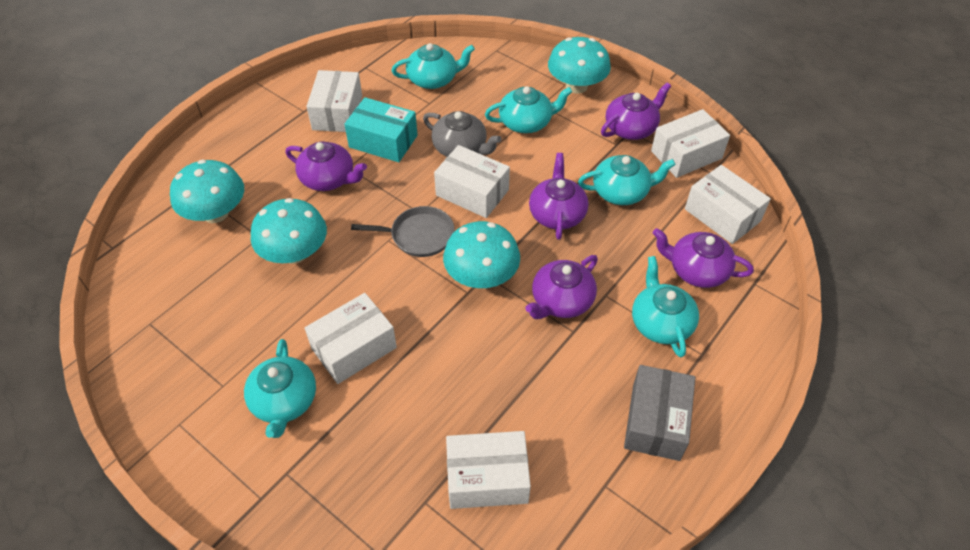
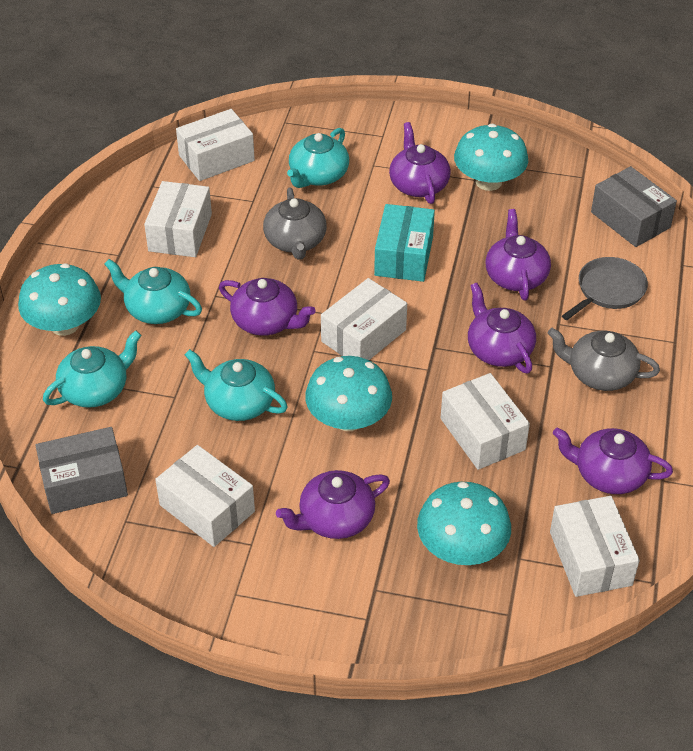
grey box: [624,365,695,461] = 1 -> [35,427,128,514] [591,166,677,247] = 2
grey teapot: [423,111,501,157] = 1 -> [263,187,327,260] [547,328,660,391] = 2
purple teapot: [285,141,367,191] [525,255,598,319] [529,153,589,240] [601,82,671,140] [653,228,754,288] = 5 -> [219,278,316,336] [276,470,390,539] [389,122,451,204] [468,283,536,373] [486,209,551,300] [553,427,673,494] = 6
turquoise teapot: [244,339,316,438] [391,43,475,89] [485,86,572,133] [578,155,676,205] [632,256,699,357] = 5 -> [43,330,141,408] [104,259,202,324] [185,349,288,421] [287,128,349,188] = 4

